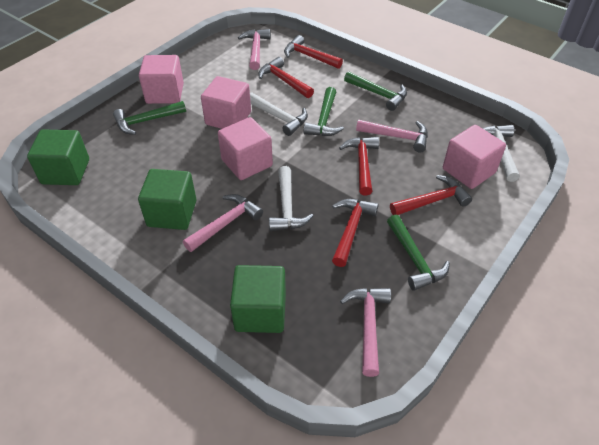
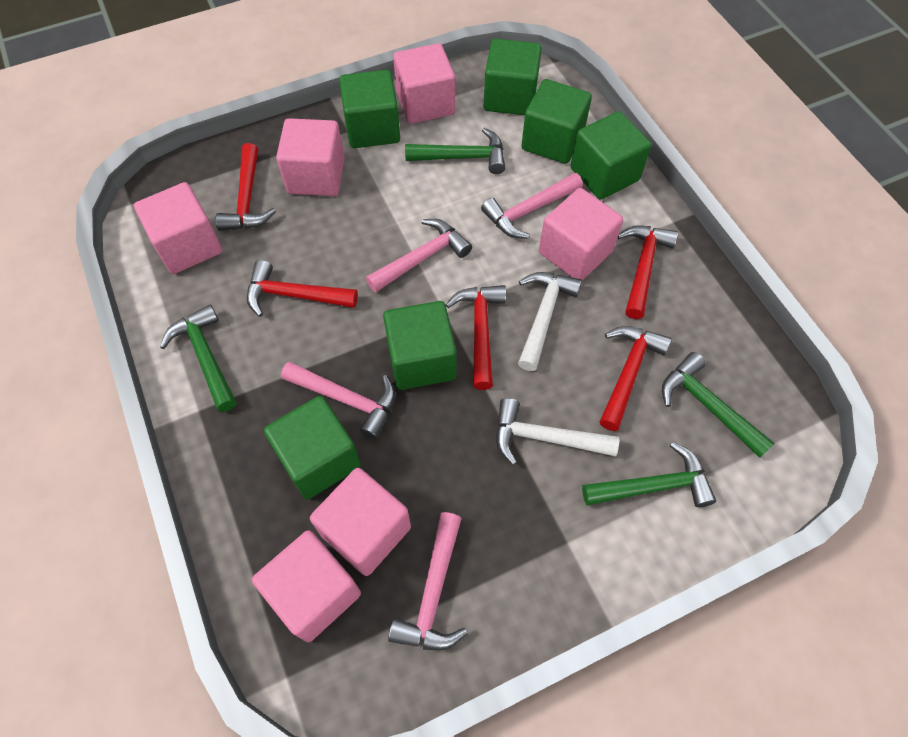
green cube: [27,129,89,185] [138,169,196,230] [230,265,286,333] = 3 -> [264,396,361,499] [339,70,400,148] [383,301,457,390] [484,39,542,115] [521,79,592,164] [571,111,652,200] = 6
pink cube: [139,55,184,104] [201,76,251,129] [218,117,273,180] [443,125,506,189] = 4 -> [134,182,222,274] [252,530,361,642] [276,118,345,196] [310,468,411,576] [393,43,455,124] [539,188,623,281] = 6
white hammer: [250,92,308,136] [269,166,313,231] [483,125,520,182] = 3 -> [496,398,619,465] [518,272,582,371] = 2

